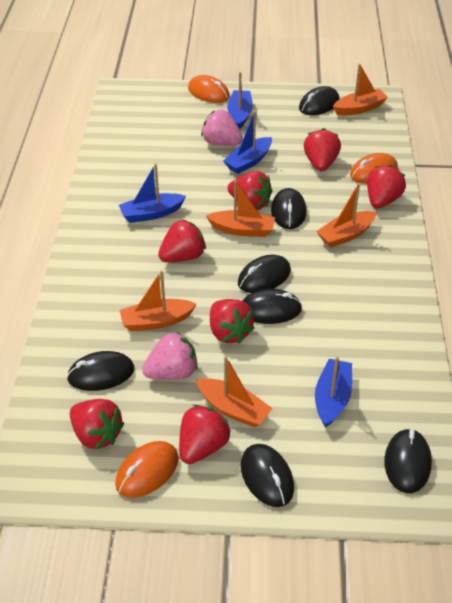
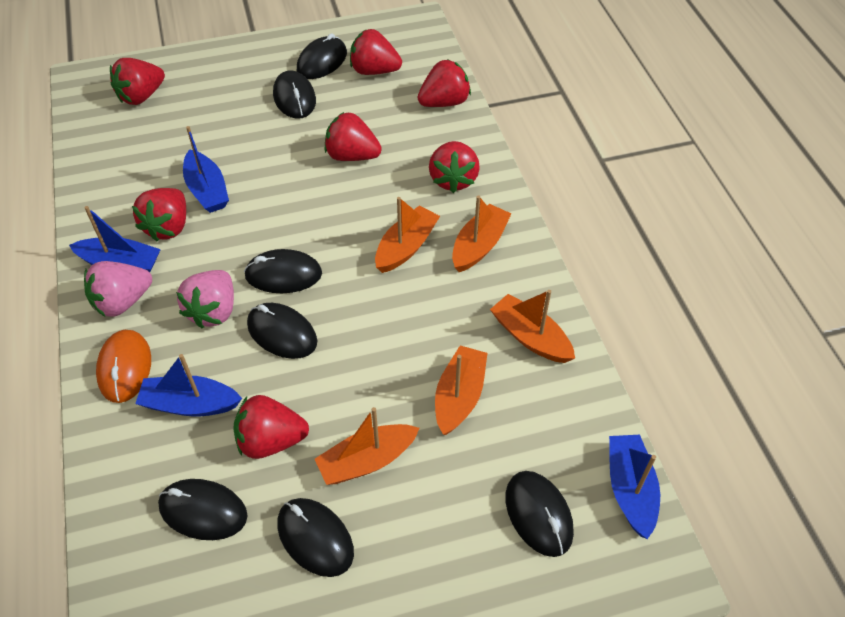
orange mouse: [115,441,178,498] [188,75,230,103] [350,153,398,184] = 3 -> [96,330,151,403] = 1

